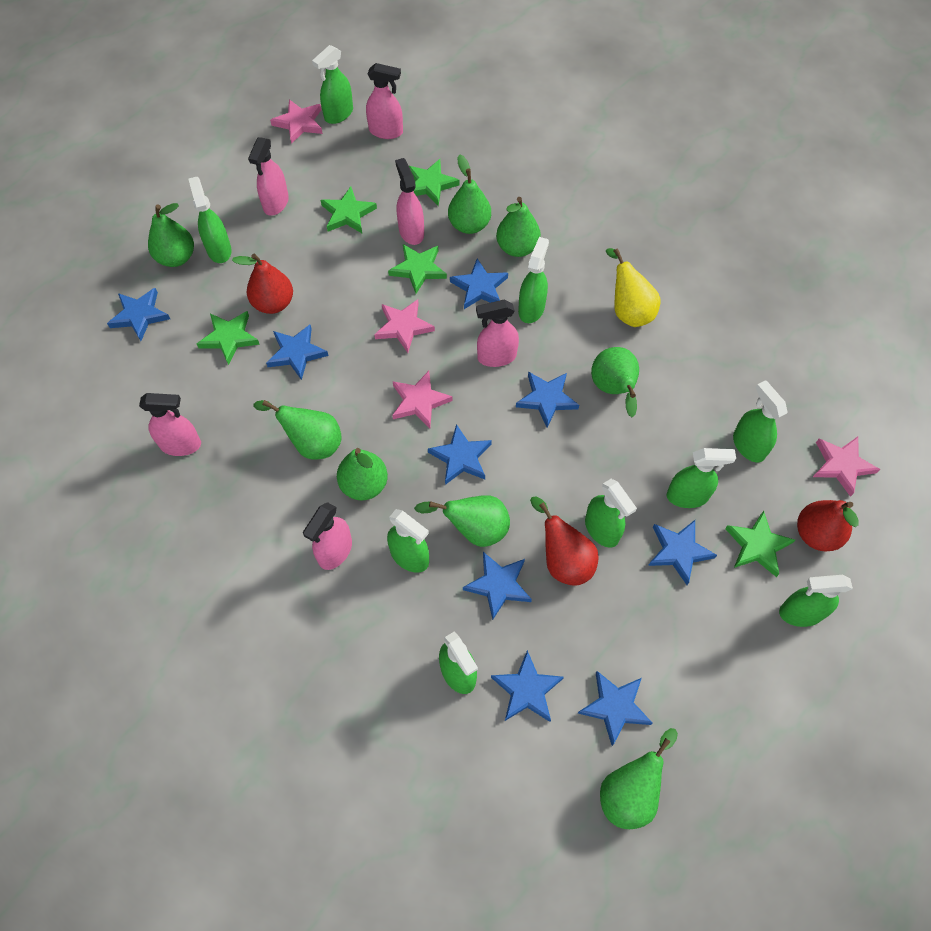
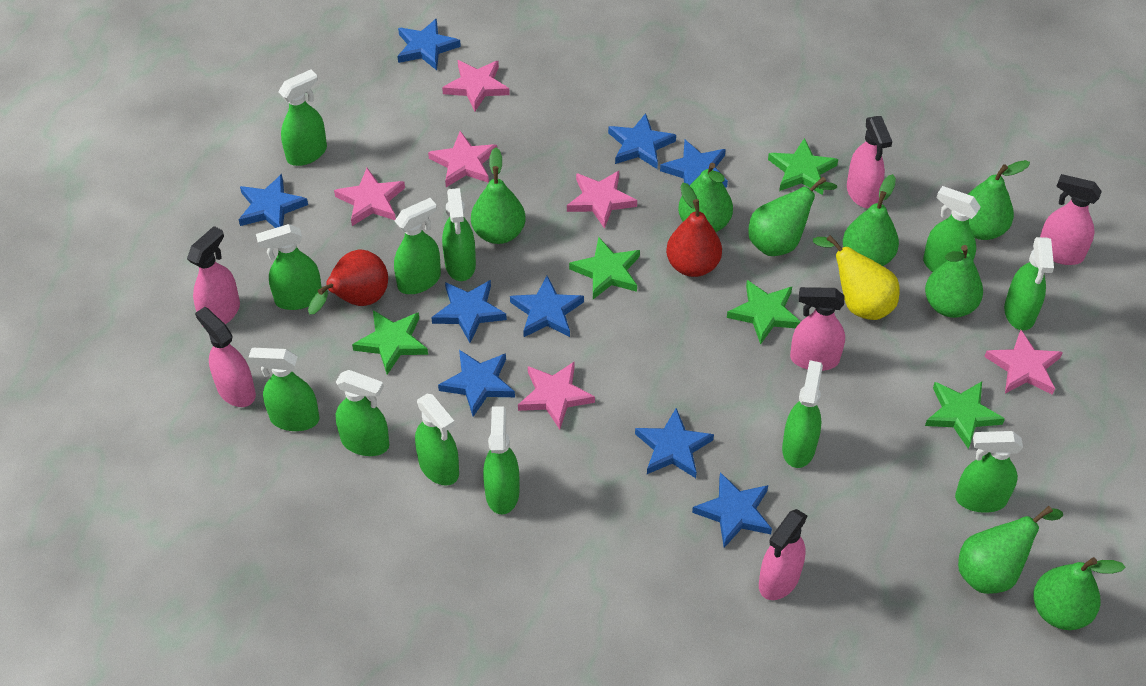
green spray bottle: [188,177,231,263] [312,45,353,124] [387,509,429,573] [439,631,478,694] [518,237,549,323] [585,479,637,548] [667,448,736,508] [733,380,787,462] [779,575,853,627] = 9 -> [249,348,319,431] [256,224,322,310] [278,70,327,166] [336,370,389,456] [394,198,441,294] [415,394,459,486] [442,188,476,281] [483,406,520,514] [782,360,823,468] [923,186,981,272] [955,431,1023,513] [1004,237,1054,331] = 12
pink star: [270,99,323,144] [374,299,435,353] [392,371,453,428] [813,437,880,497] = 4 -> [334,168,405,226] [428,131,497,187] [442,60,510,111] [518,361,595,429] [567,171,637,229] [984,330,1063,395] = 6
red pear: [232,254,293,314] [530,497,599,586] [797,500,859,552] = 3 -> [308,250,388,315] [666,183,722,277] = 2

